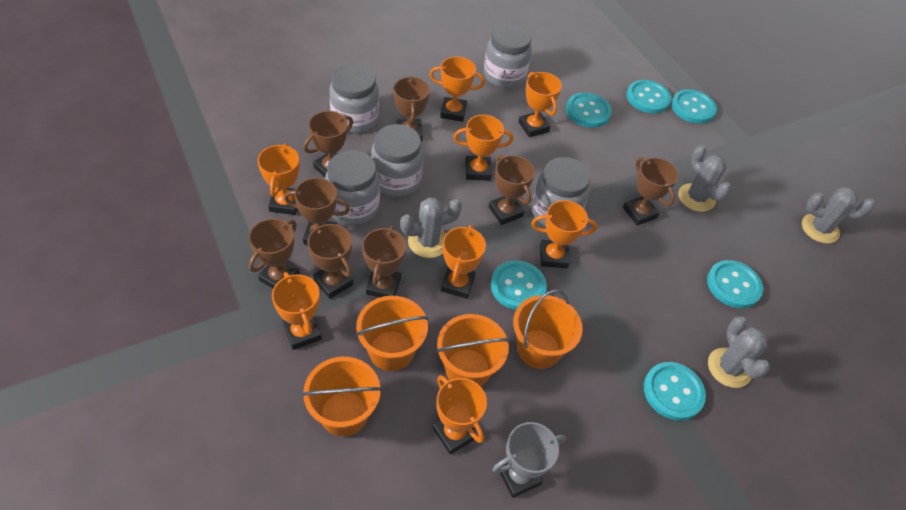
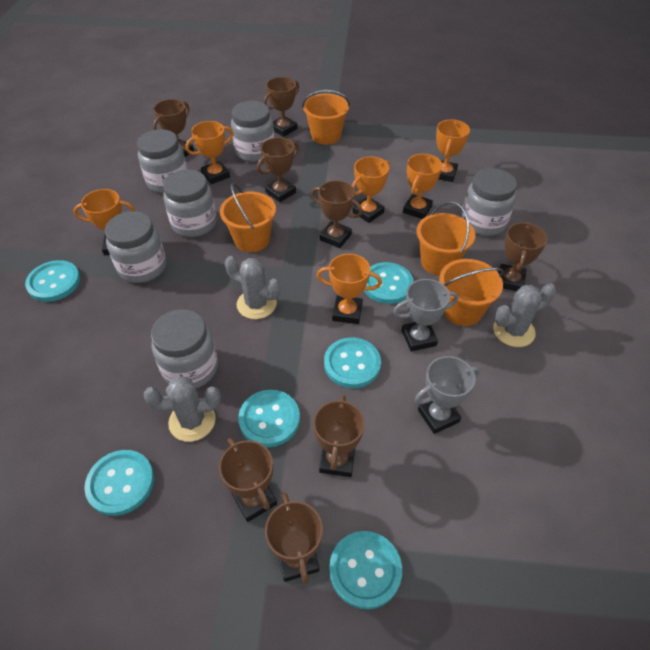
grey cactus: [400,197,462,258] [678,145,731,212] [708,316,770,388] [802,187,875,244] = 4 -> [144,376,221,442] [225,256,281,319] [493,284,556,347] = 3
grey jar: [325,150,380,225] [329,64,379,133] [371,124,423,197] [484,23,532,88] [531,157,591,226] = 5 -> [105,211,166,283] [137,129,187,193] [151,309,218,388] [163,169,217,237] [231,101,275,162] [462,168,517,236] = 6
grey trophy: [493,422,566,498] = 1 -> [393,279,458,351] [415,356,480,434] = 2
orange trophy: [257,143,300,215] [272,272,322,350] [429,56,485,122] [433,375,487,454] [441,225,486,299] [453,115,513,181] [519,72,562,137] [531,200,597,268] = 8 -> [73,189,135,255] [185,121,233,184] [317,254,382,324] [352,157,390,223] [403,154,442,219] [436,119,470,182] = 6

